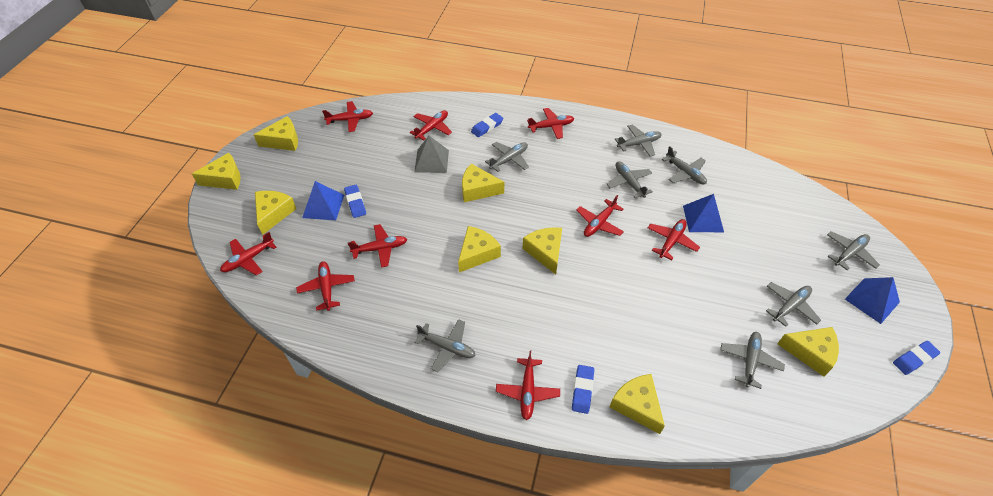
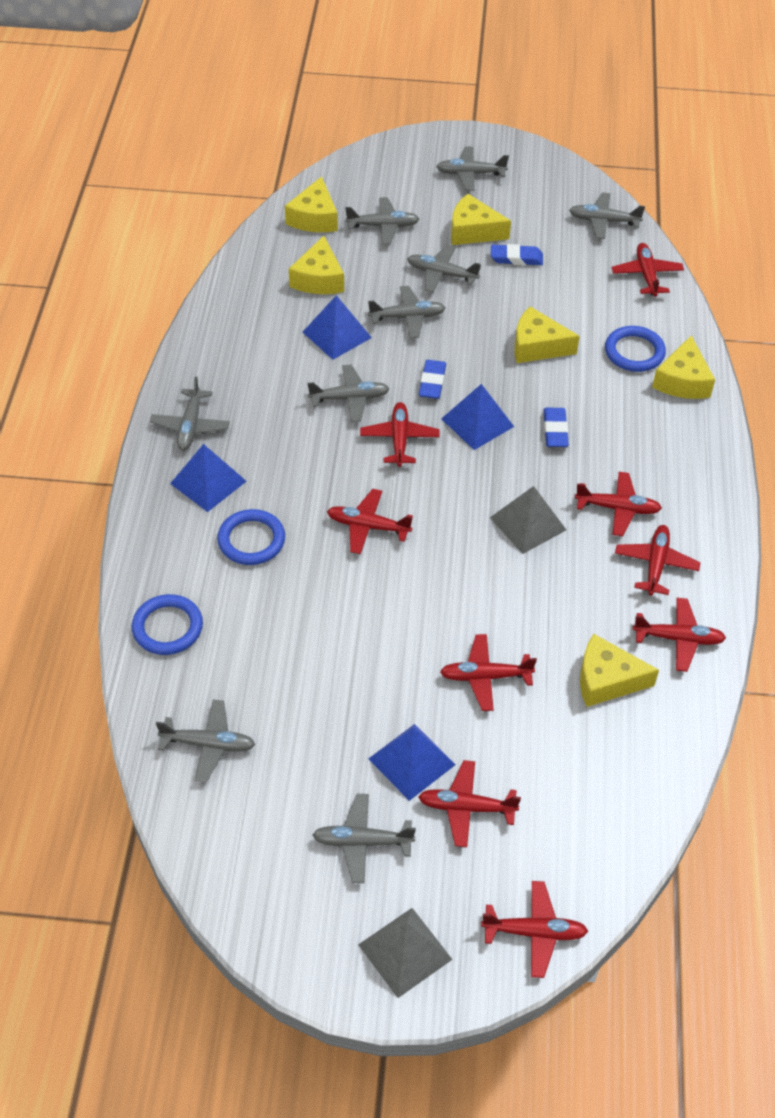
blue eraser: [344,185,366,218] [471,113,503,137] [572,365,594,414] [893,341,940,375] = 4 -> [419,360,446,399] [491,244,543,265] [543,408,569,447] = 3
blue pyramid: [302,181,344,220] [683,194,724,232] [845,277,900,324] = 3 -> [170,444,246,512] [303,295,372,360] [368,724,455,801] [441,384,514,450] = 4
blue ring: none = 0 -> [132,594,203,655] [217,509,285,565] [605,326,666,372] = 3
grey plane: [414,319,476,372] [485,142,529,172] [607,161,653,199] [615,124,662,157] [662,146,707,184] [720,332,785,389] [766,282,821,327] [827,231,880,270] = 8 -> [150,376,230,451] [156,700,255,782] [307,364,390,422] [313,794,416,883] [345,197,419,244] [368,286,446,338] [407,244,481,293] [436,147,509,191] [569,192,645,239] = 9
grey pyramid: [414,136,449,173] = 1 -> [358,908,453,998] [490,486,566,554] = 2
yellow cheese: [192,153,241,190] [254,116,298,151] [255,191,296,235] [458,226,501,272] [462,164,504,202] [523,227,562,275] [610,374,665,434] [777,327,839,377] = 8 -> [285,176,338,232] [289,236,344,294] [451,194,511,245] [515,306,580,363] [580,634,659,707] [652,335,715,399] = 6

